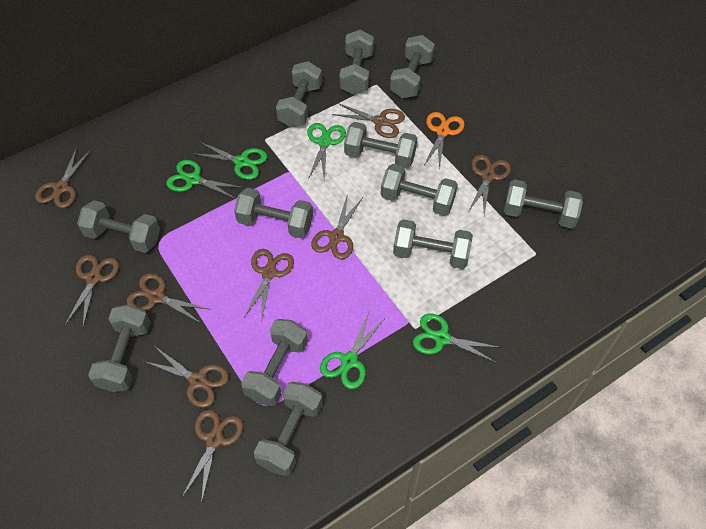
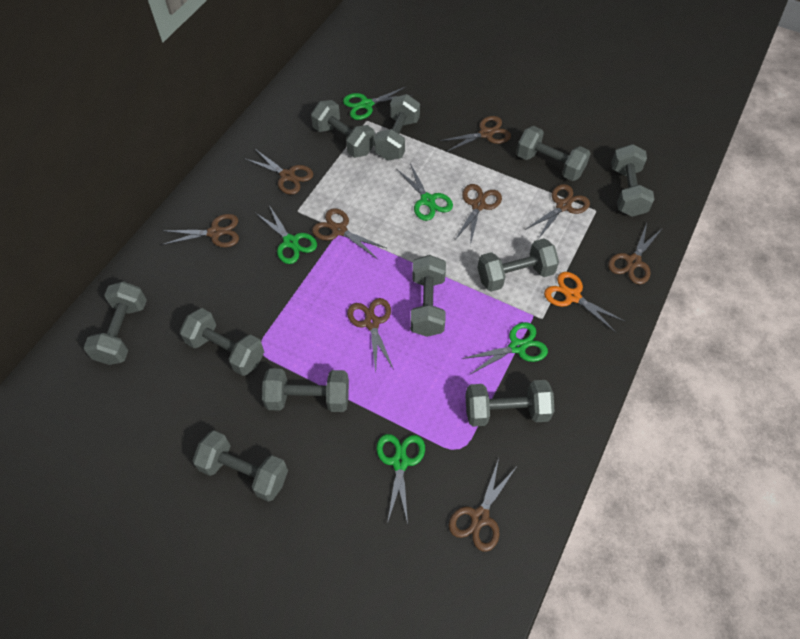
grey dumbbell: [77,200,160,253] [88,304,151,392] [234,188,313,238] [241,319,308,406] [254,382,323,476] [276,61,322,128] [339,30,374,95] [344,122,417,169] [381,164,458,216] [390,35,435,98] [393,219,473,269] [504,179,583,229] = 12 -> [84,281,147,365] [180,308,264,376] [193,430,288,502] [262,368,349,412] [311,100,375,158] [374,94,420,161] [410,255,446,337] [465,380,554,427] [477,238,559,292] [516,126,591,181] [611,144,655,217] = 11

